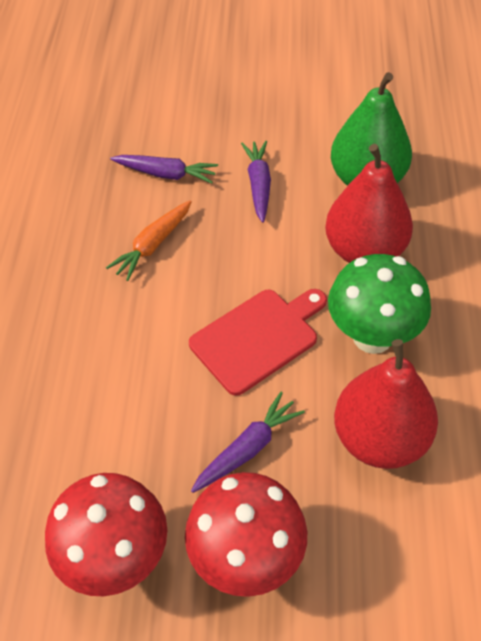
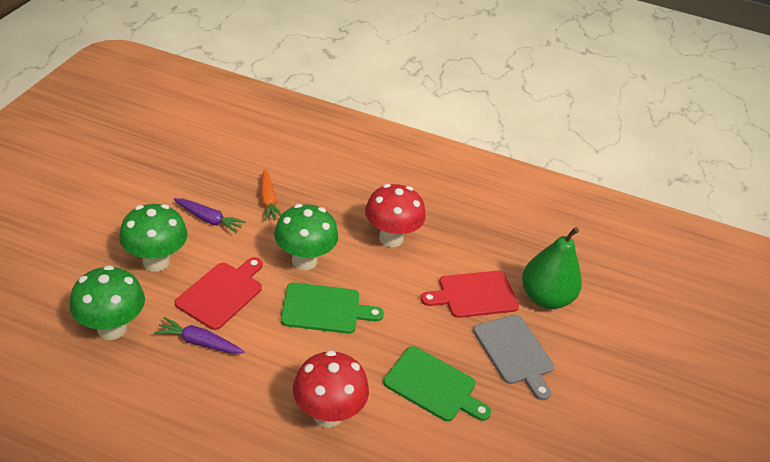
green cutting board: none = 0 -> [281,282,384,334] [383,346,491,422] = 2
green mushroom: [328,254,431,354] = 1 -> [69,265,145,340] [119,204,188,272] [274,204,338,270] = 3
grey cutting board: none = 0 -> [473,315,554,400] = 1
purple carrot: [110,155,218,184] [191,392,305,493] [241,141,271,223] = 3 -> [154,317,245,354] [174,198,246,234] = 2
red cutting board: [189,289,327,396] = 1 -> [175,257,263,330] [421,271,519,318] = 2
red pear: [325,144,413,263] [334,339,438,469] = 2 -> none = 0

